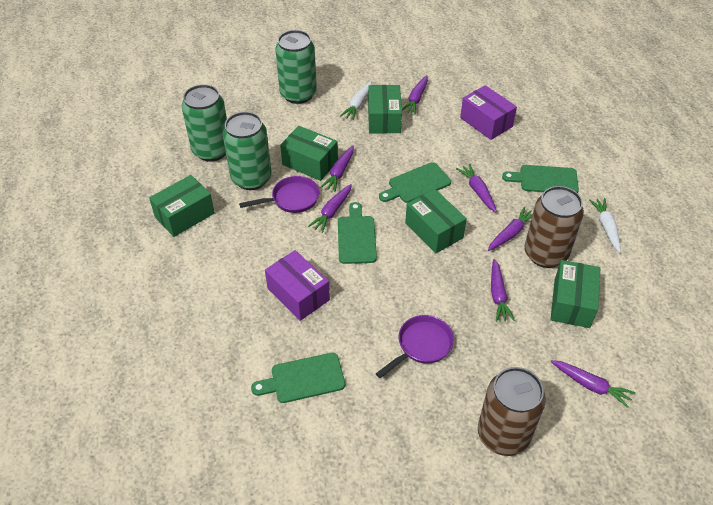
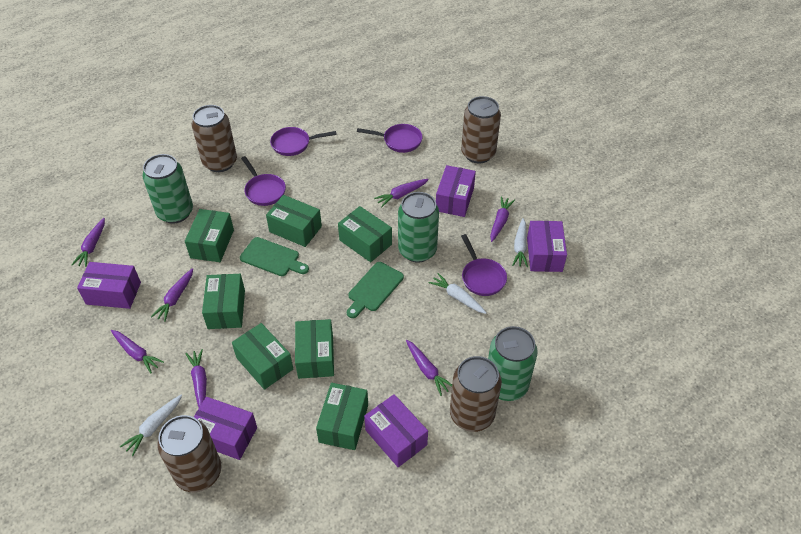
brown can: [478,367,546,456] [525,186,584,268] = 2 -> [157,415,221,492] [192,105,237,172] [450,356,502,432] [461,96,501,163] = 4
green box: [149,175,215,237] [280,126,338,181] [368,85,402,133] [405,189,467,254] [550,260,600,328] = 5 -> [185,209,234,262] [202,274,245,329] [232,323,293,390] [266,195,322,247] [295,319,334,379] [316,383,368,450] [338,206,392,262] = 7
green cutting board: [251,353,345,403] [338,202,377,264] [379,162,451,203] [502,165,579,193] = 4 -> [240,237,309,276] [347,262,404,318] = 2
purple box: [265,250,330,321] [460,85,517,140] = 2 -> [77,262,141,309] [194,397,257,460] [364,394,428,467] [436,165,476,217] [527,221,567,272] = 5
purple pan: [239,176,320,213] [376,315,454,378] = 2 -> [241,156,286,206] [270,127,337,156] [357,124,423,153] [461,234,507,296] = 4
white carrot: [340,81,372,120] [589,198,621,253] = 2 -> [120,395,182,456] [429,273,487,314] [512,218,528,267] = 3

